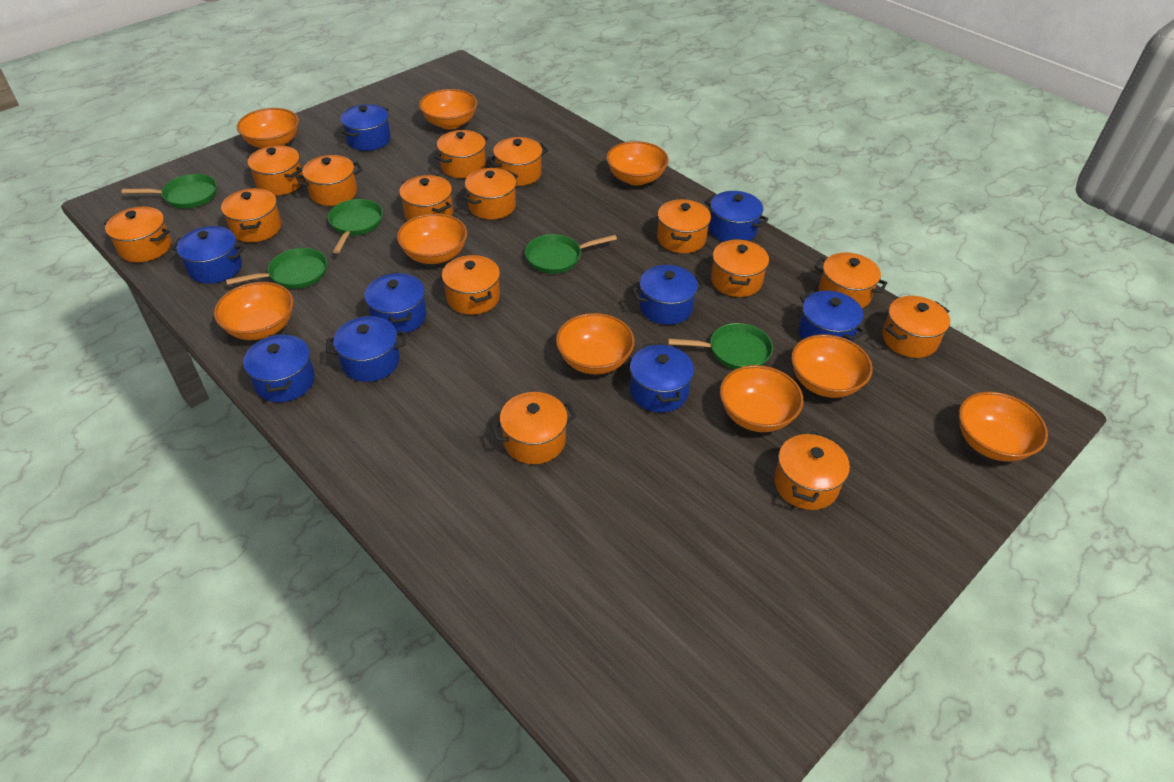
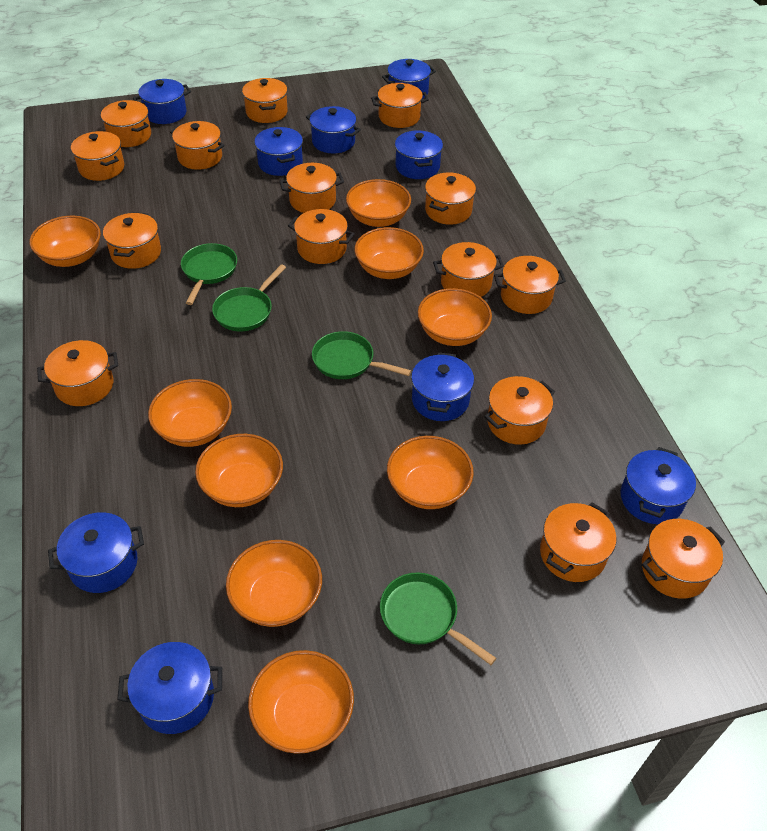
green pan: [122,174,217,209] [226,248,327,289] [328,199,383,253] [525,234,617,274] [668,323,773,369] = 5 -> [181,243,237,305] [212,264,286,331] [312,331,411,379] [380,572,496,665] = 4

